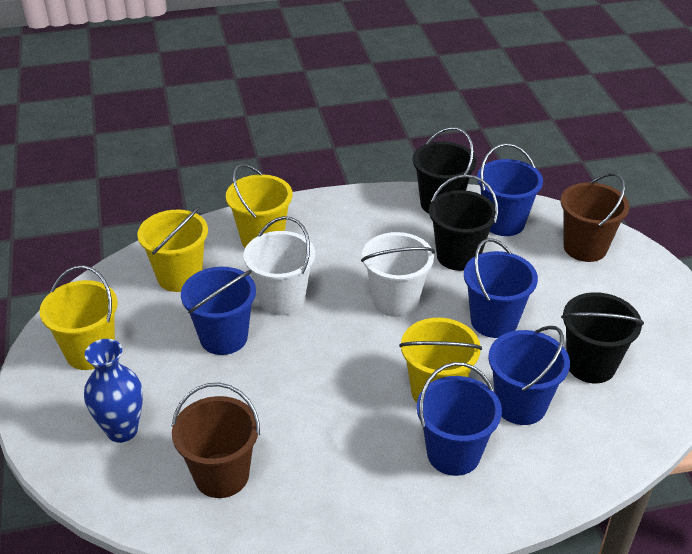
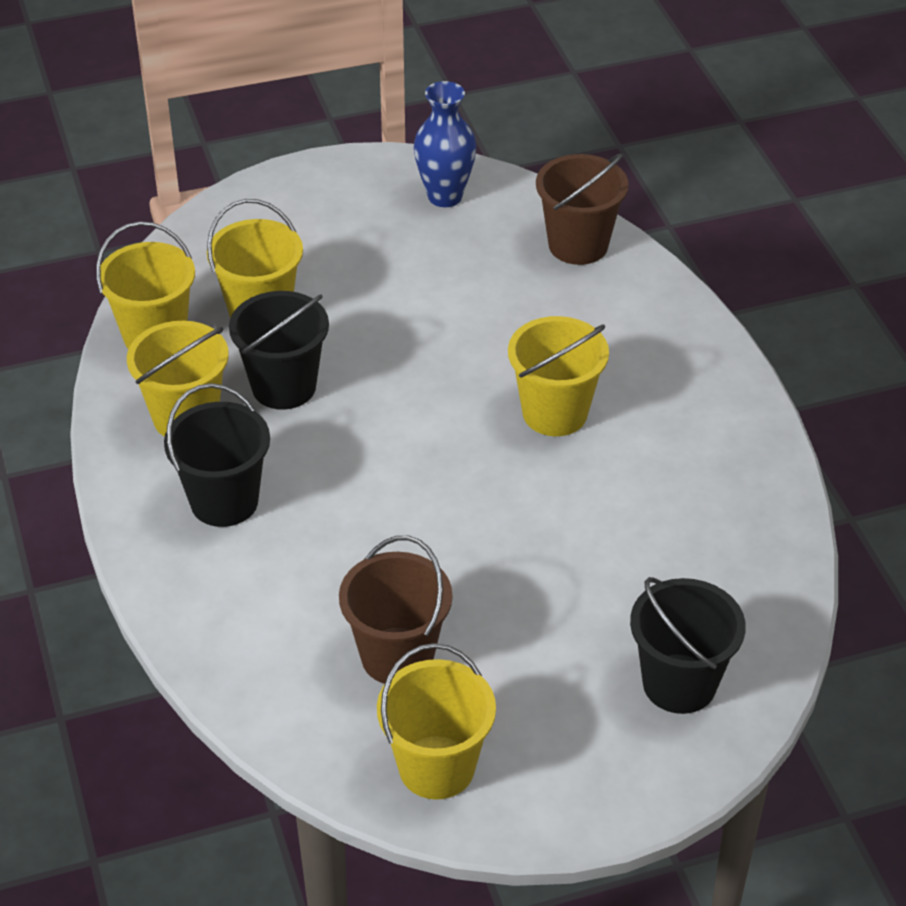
blue bucket: [181,267,256,355] [417,362,502,476] [464,238,538,338] [477,143,543,236] [488,326,570,425] = 5 -> none = 0
white bucket: [243,216,315,315] [361,232,435,317] = 2 -> none = 0
yellow bucket: [39,265,118,370] [137,206,208,292] [226,164,293,248] [399,318,482,403] = 4 -> [96,221,195,349] [127,321,229,437] [207,199,303,318] [377,643,496,800] [508,316,609,436] = 5

